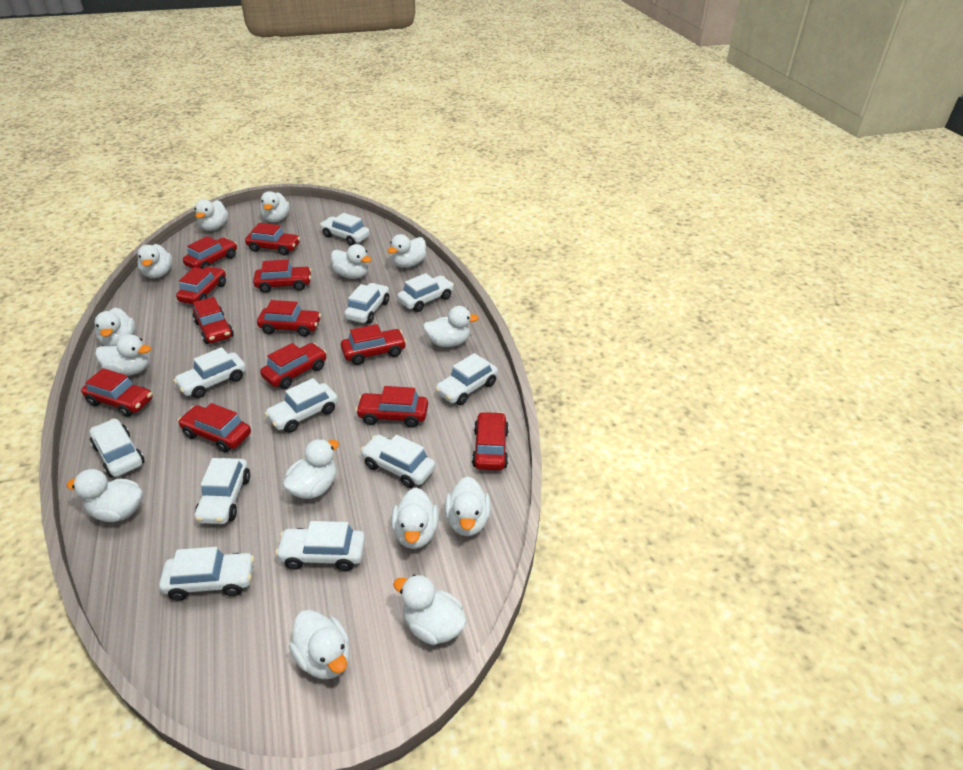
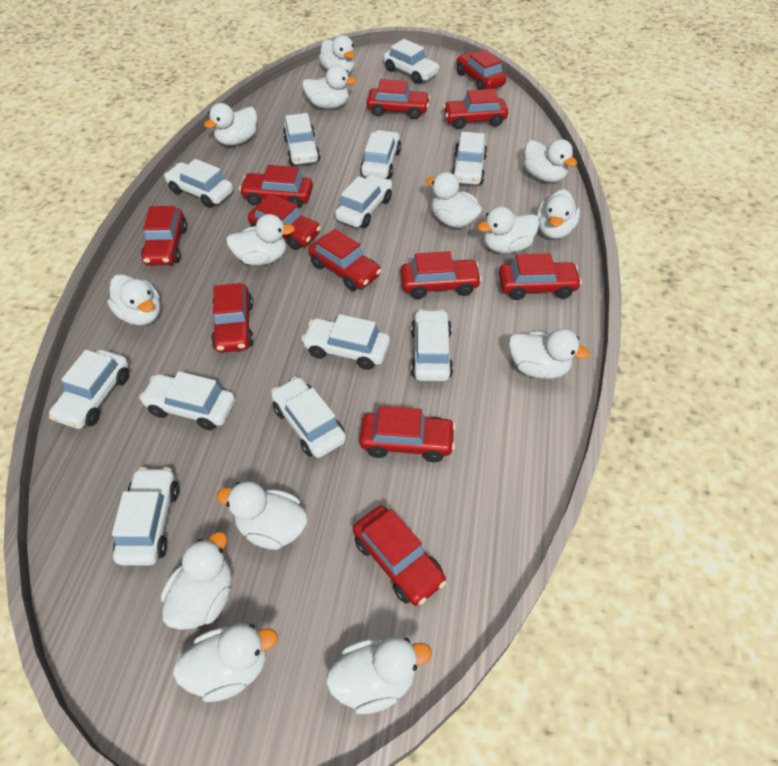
white car: [90,418,145,478] [159,547,254,601] [173,347,246,398] [195,458,250,524] [264,378,338,433] [275,521,365,571] [320,213,370,246] [344,283,389,324] [360,435,435,488] [397,273,454,312] [435,353,498,405] = 11 -> [49,350,129,429] [112,467,179,566] [139,371,235,431] [164,159,233,208] [271,377,346,458] [283,113,320,165] [301,314,390,370] [335,174,392,228] [360,130,401,179] [383,39,440,84] [411,309,453,381] [451,132,487,185] = 12

